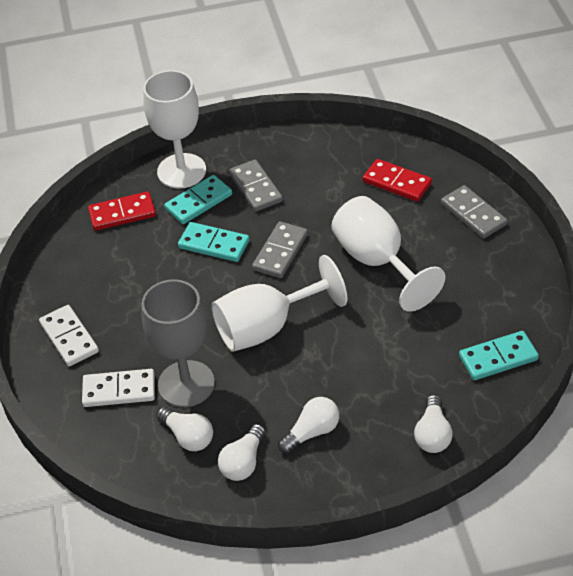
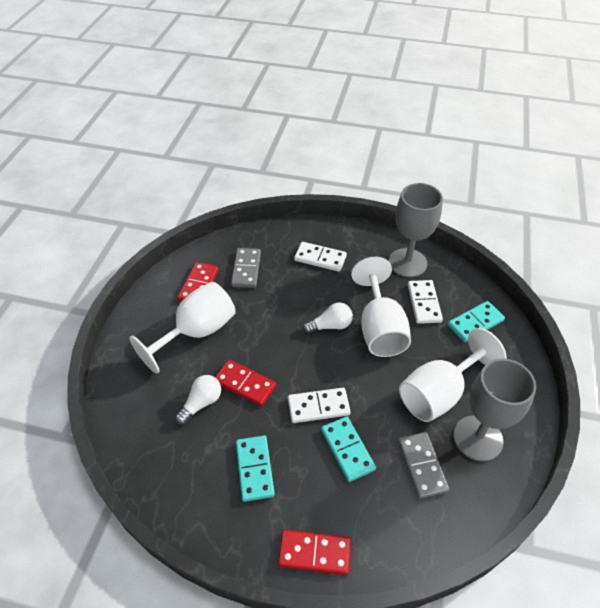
grey domino: [229,160,283,212] [252,221,308,278] [441,185,507,238] = 3 -> [231,248,261,288] [398,432,449,499] = 2
grey goblet: [141,279,215,407] = 1 -> [389,183,443,277] [453,359,536,461] = 2
red domino: [88,191,156,231] [363,159,432,202] = 2 -> [178,262,219,302] [215,360,276,406] [278,530,351,575] = 3
white domino: [39,305,99,366] [82,369,155,407] = 2 -> [288,388,351,423] [294,242,347,272] [408,280,443,324] = 3
white light bulb: [156,407,213,451] [218,424,266,481] [278,397,339,454] [414,395,453,453] = 4 -> [175,375,221,425] [303,303,353,334] = 2

